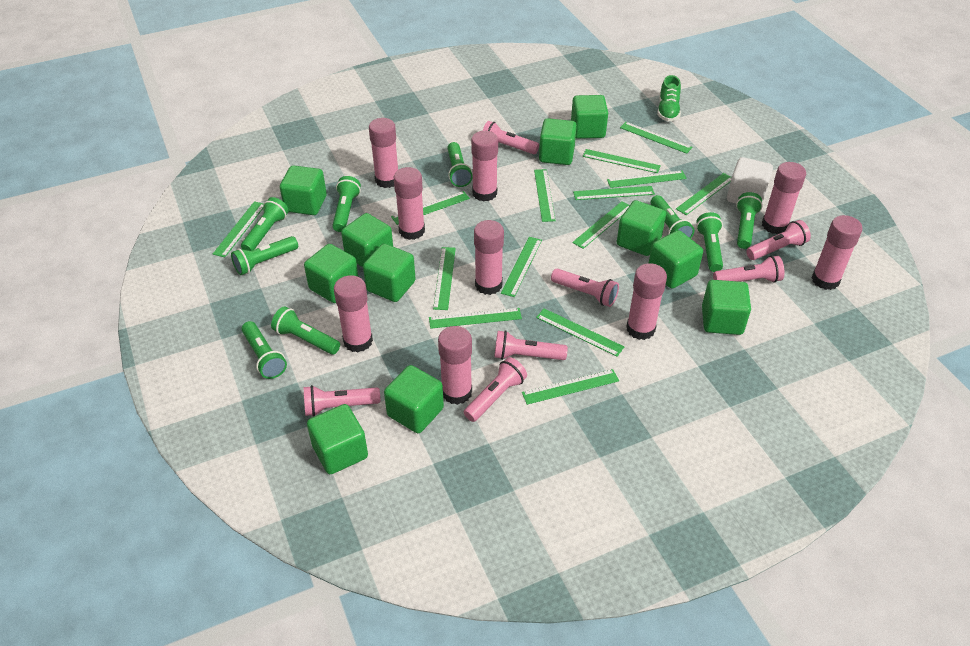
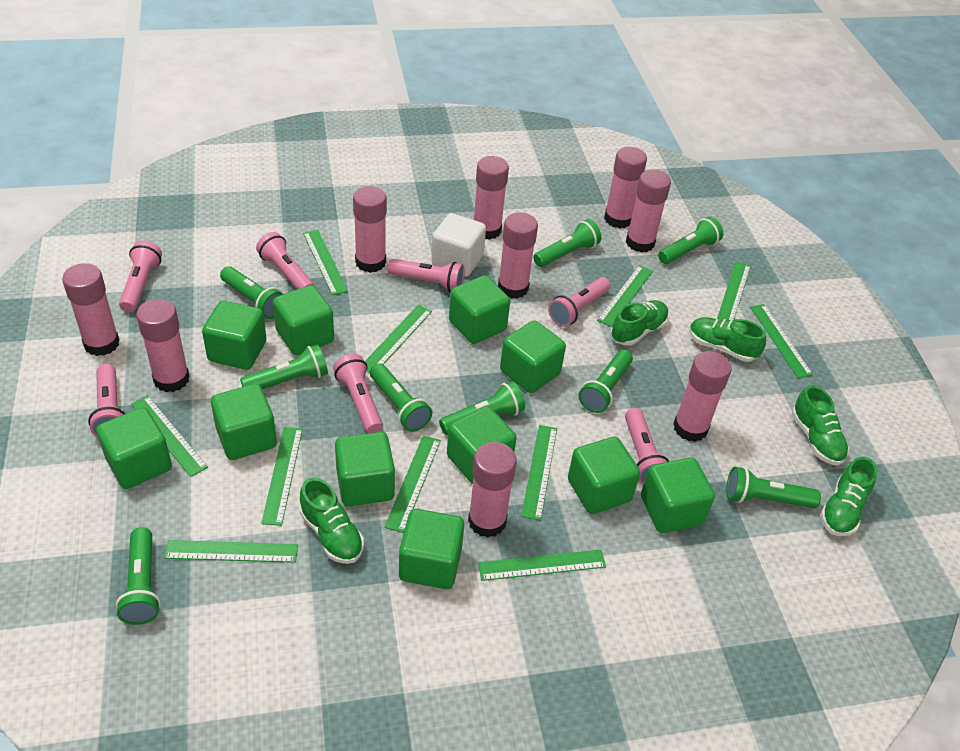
green ruler: [213,201,264,258] [391,191,470,225] [429,308,522,329] [433,247,456,310] [501,237,542,297] [522,369,619,405] [534,169,555,222] [536,308,624,357] [572,201,630,249] [573,186,655,200] [583,149,661,173] [607,171,686,188] [620,122,692,154] [676,173,732,215] = 14 -> [131,395,208,477] [164,540,298,563] [261,427,303,526] [303,230,348,295] [365,305,432,372] [384,435,441,533] [478,550,606,581] [521,425,557,521] [597,265,653,327] [717,262,751,320] [750,304,813,378] = 11
green shoe: [657,75,681,121] = 1 -> [300,478,364,564] [611,300,669,346] [689,317,766,362] [792,385,849,465] [820,457,877,536] = 5

